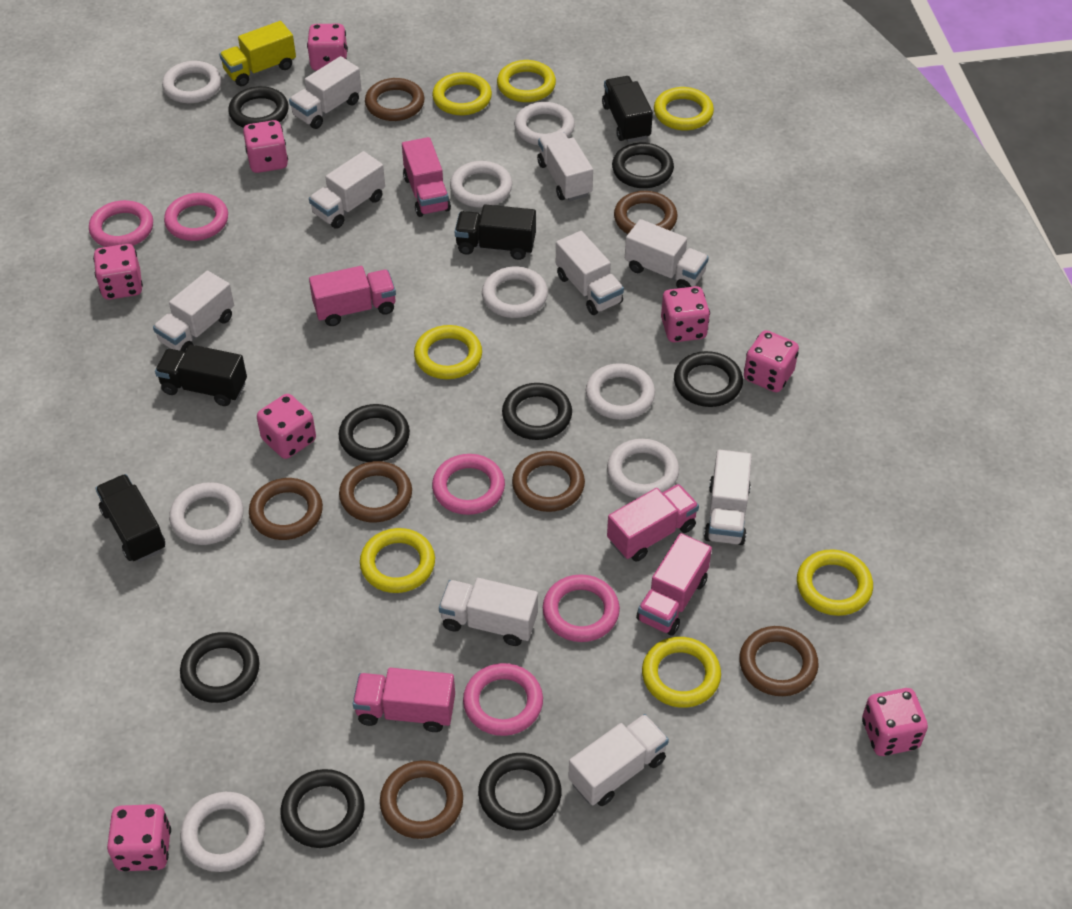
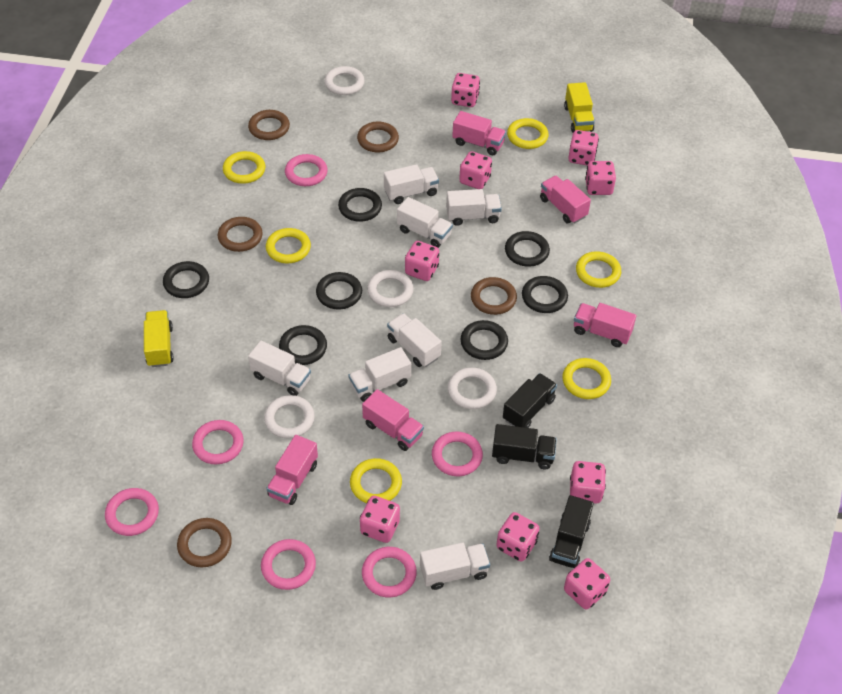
black ring: [180,632,260,703] [228,86,289,128] [281,769,365,848] [339,404,410,462] [478,753,561,830] [502,383,572,440] [612,142,674,188] [674,351,743,407] = 8 -> [163,261,209,298] [279,325,327,365] [316,272,362,309] [338,188,382,222] [461,320,508,360] [505,231,550,267] [522,276,568,313] = 7
black truck: [96,474,165,562] [155,344,247,406] [455,204,536,260] [602,76,653,142] = 4 -> [492,424,557,469] [503,373,557,428] [549,495,594,568] = 3
brown ring: [249,478,323,540] [339,461,412,523] [365,78,425,121] [380,760,463,839] [512,451,585,512] [614,191,678,234] [739,626,819,696] = 7 -> [177,518,232,567] [218,217,263,252] [248,110,290,140] [357,122,399,153] [471,277,517,315] = 5
pink dice: [93,244,143,300] [107,804,171,871] [243,120,288,173] [257,394,316,459] [307,24,348,71] [661,286,710,342] [744,330,799,392] [862,688,928,756] = 8 -> [360,496,400,543] [405,241,439,281] [451,73,480,107] [459,151,492,189] [496,512,540,562] [564,558,610,609] [568,130,599,166] [570,461,606,504] [585,161,616,195] = 9
pink ring: [89,200,153,247] [164,193,228,241] [432,454,505,515] [463,663,543,736] [543,574,620,642] = 5 -> [105,488,159,536] [192,420,244,464] [261,539,316,590] [285,154,328,186] [362,547,417,597] [432,432,483,476] = 6
white ring: [162,61,222,103] [169,482,244,545] [180,792,265,872] [450,161,512,208] [482,267,548,318] [514,102,575,146] [586,363,655,420] [607,439,679,498] = 8 -> [264,395,315,438] [325,66,364,95] [367,270,414,307] [448,368,497,409] = 4
white truck: [153,271,234,352] [289,56,362,129] [309,151,385,229] [439,578,538,646] [537,132,593,201] [556,231,624,315] [568,714,669,806] [625,219,709,288] [704,449,752,545] = 9 -> [248,341,311,396] [349,347,411,402] [384,164,439,204] [387,313,442,367] [397,197,453,248] [420,543,490,590] [446,189,502,226] = 7
yellow ring: [360,528,435,593] [414,325,482,379] [432,72,492,115] [497,60,556,102] [642,637,721,708] [654,87,714,130] [797,549,873,616] = 7 -> [223,151,265,184] [266,228,311,263] [350,458,402,503] [507,118,549,149] [562,358,611,399] [576,251,621,288] = 6
yellow truck: [219,21,296,87] = 1 -> [144,310,174,367] [564,82,595,133] = 2

